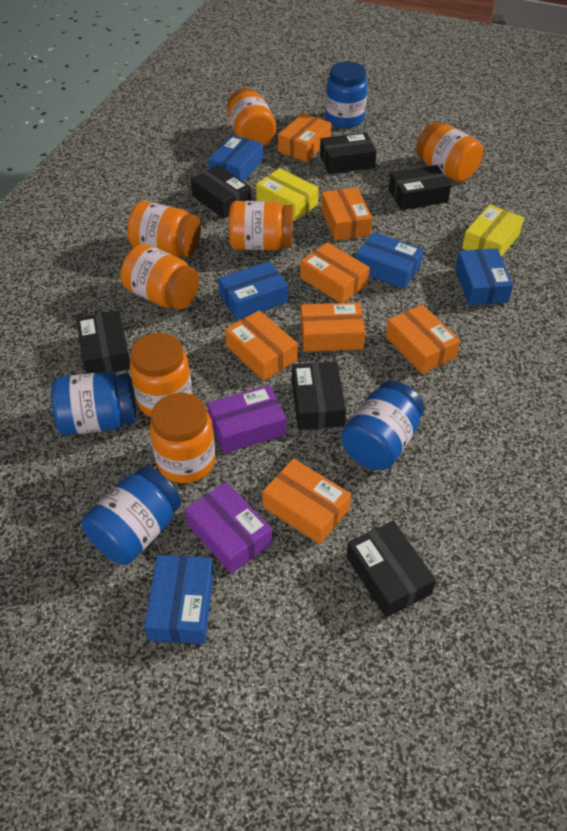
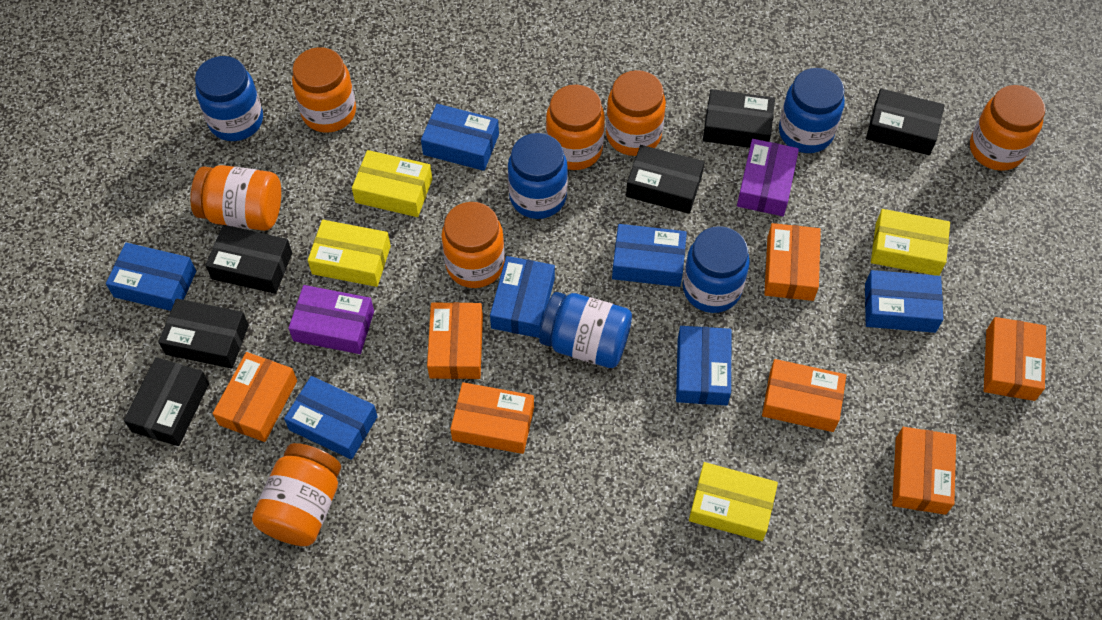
blue box: [144,555,214,644] [208,135,263,182] [218,261,288,320] [356,232,424,289] [455,248,513,305] = 5 -> [106,243,196,311] [284,376,378,460] [421,104,499,171] [490,256,555,338] [612,224,687,287] [676,326,731,405] [865,270,943,333] = 7
blue jar: [51,372,136,435] [82,466,181,565] [326,62,368,128] [341,381,424,470] = 4 -> [195,56,263,141] [508,133,568,219] [539,292,632,368] [683,226,750,313] [779,68,845,153] = 5
yellow box: [256,168,319,221] [462,204,524,257] = 2 -> [308,220,391,287] [352,150,432,217] [689,462,778,541] [871,209,950,276] = 4

